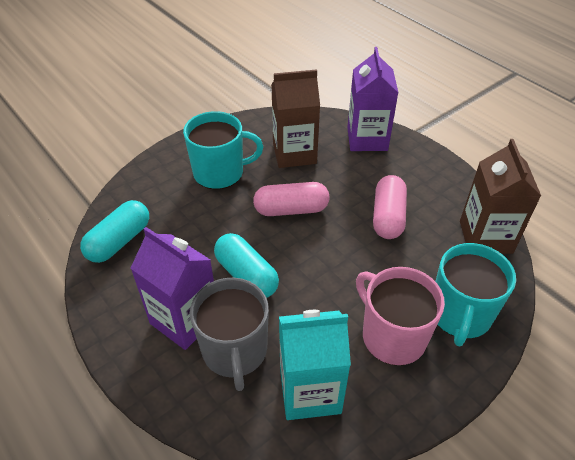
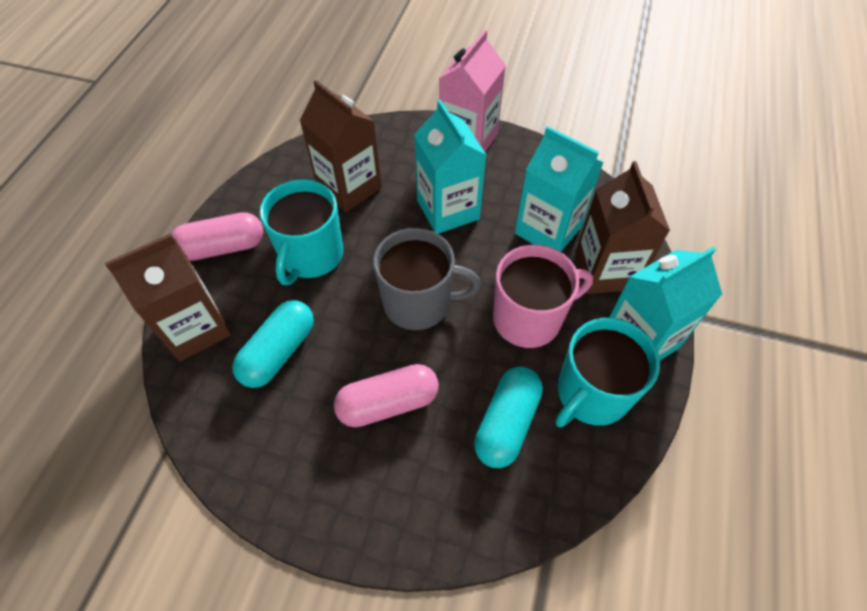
brown carton: [271,69,320,168] [460,139,541,254] = 2 -> [105,234,231,361] [300,80,382,212] [575,161,670,294] = 3
pink carton: none = 0 -> [439,30,506,152] = 1
purple carton: [131,227,214,350] [347,47,398,151] = 2 -> none = 0
turquoise carton: [279,310,351,420] = 1 -> [414,99,487,234] [515,126,604,252] [609,247,722,360] = 3

